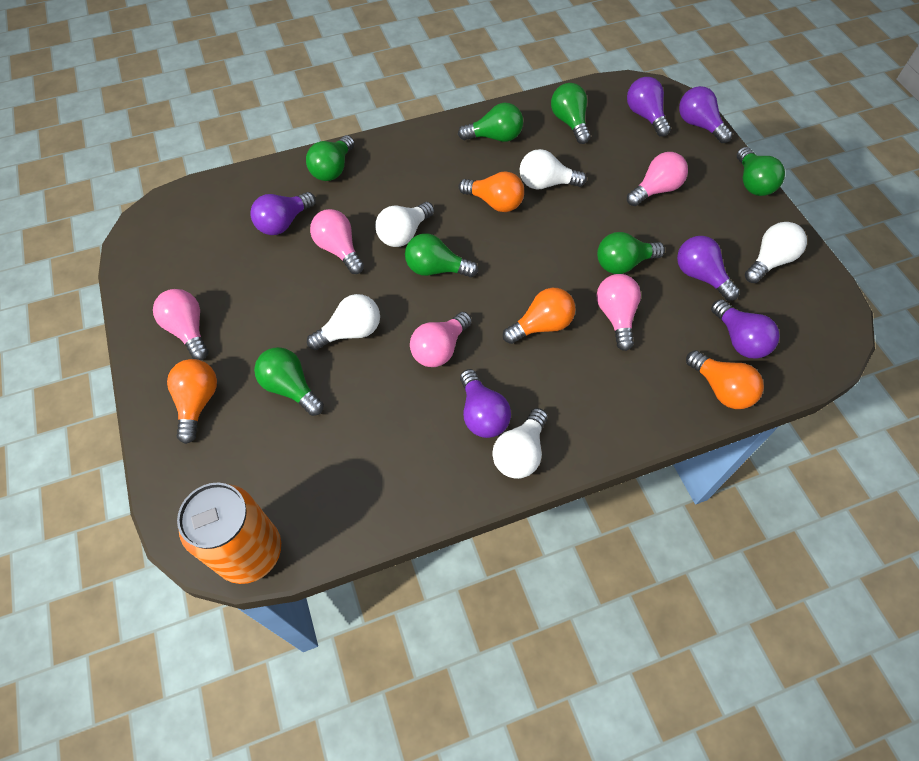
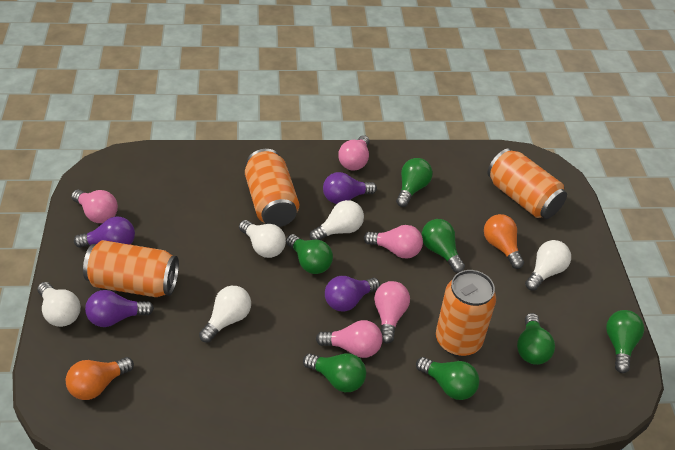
orange can: [177,483,281,584] = 1 -> [83,240,179,297] [245,149,299,227] [436,270,496,357] [487,148,567,219] = 4
orange light bulb: [167,359,217,444] [459,171,524,212] [503,288,576,344] [686,350,764,409] = 4 -> [66,357,134,400] [484,214,524,269] = 2
purple light bulb: [250,192,316,235] [460,369,511,438] [627,77,671,137] [677,236,740,301] [679,86,733,143] [711,299,780,359] = 6 -> [74,216,135,248] [85,290,154,327] [323,172,377,204] [325,276,380,312] = 4

